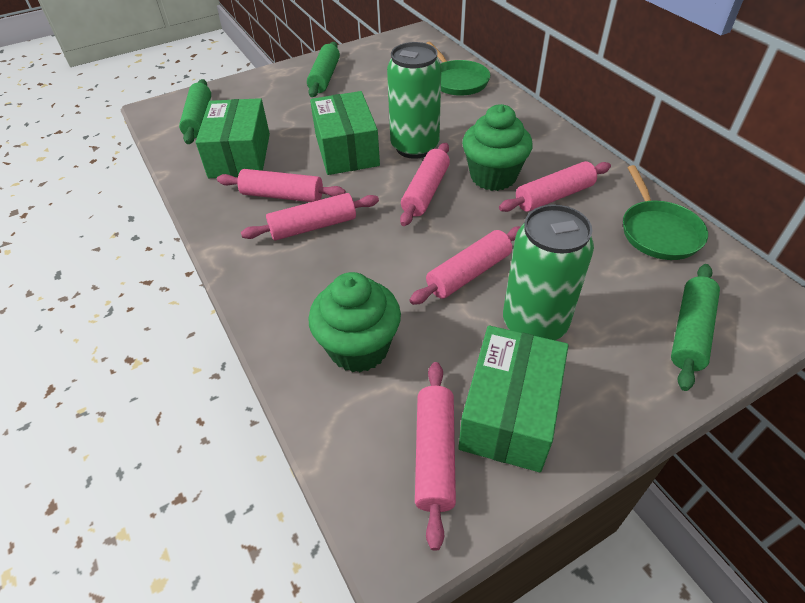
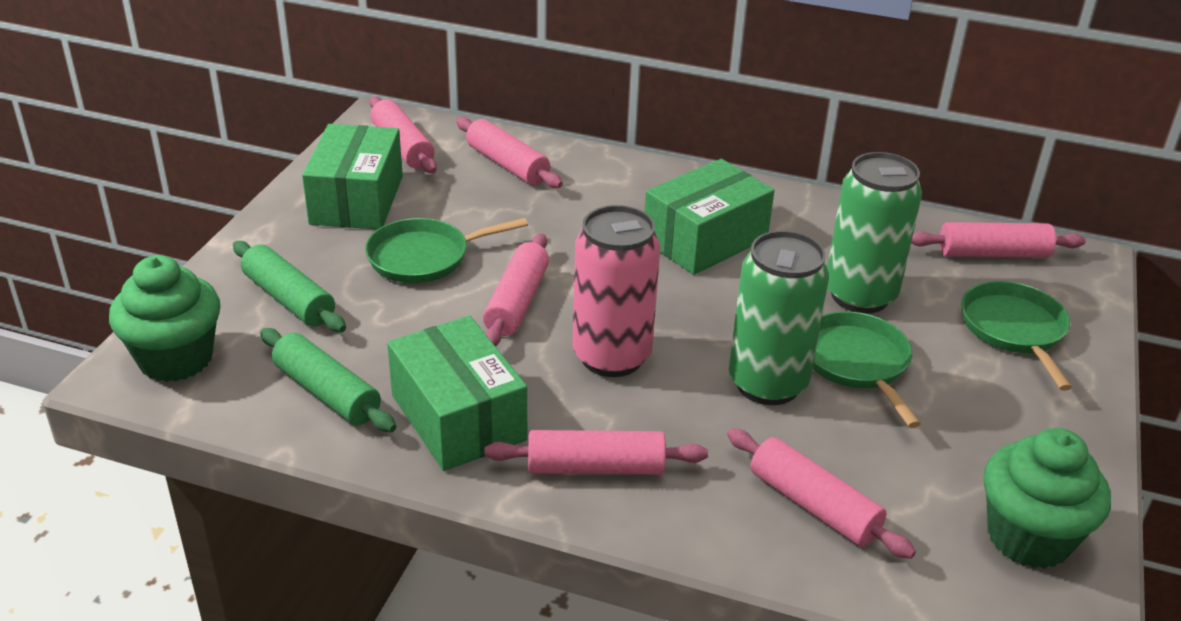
green pan: [426,42,490,96] [623,165,708,260] = 2 -> [365,218,528,283] [813,311,921,428] [961,281,1072,391] = 3
green rolling pin: [179,79,211,144] [307,42,340,97] [671,264,720,391] = 3 -> [233,241,346,332] [260,328,396,432] = 2
pink can: none = 0 -> [572,205,660,377] = 1

